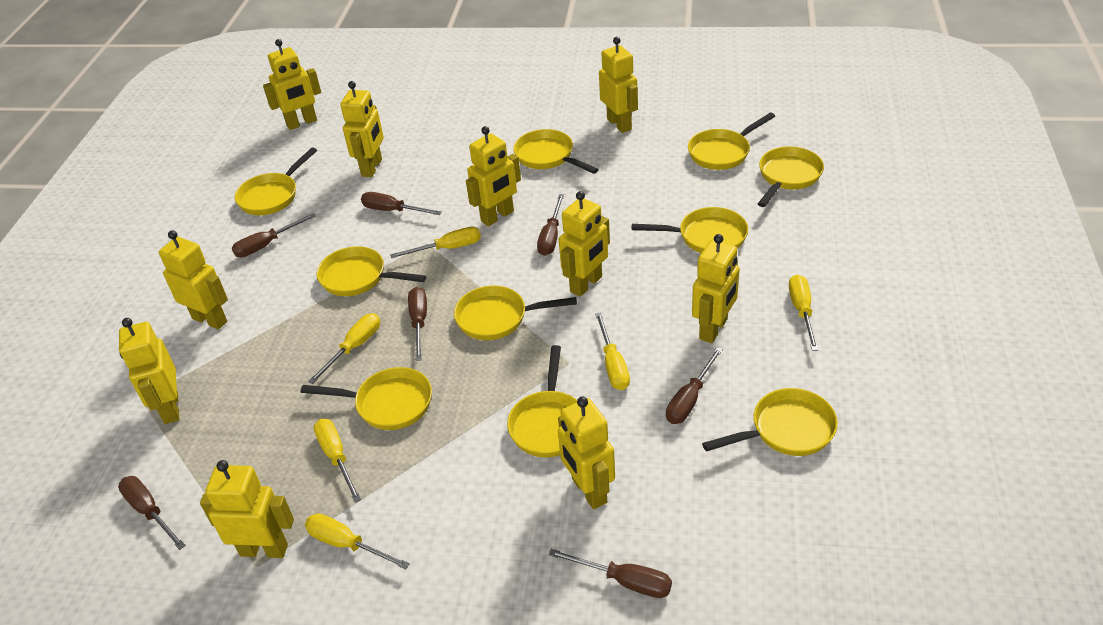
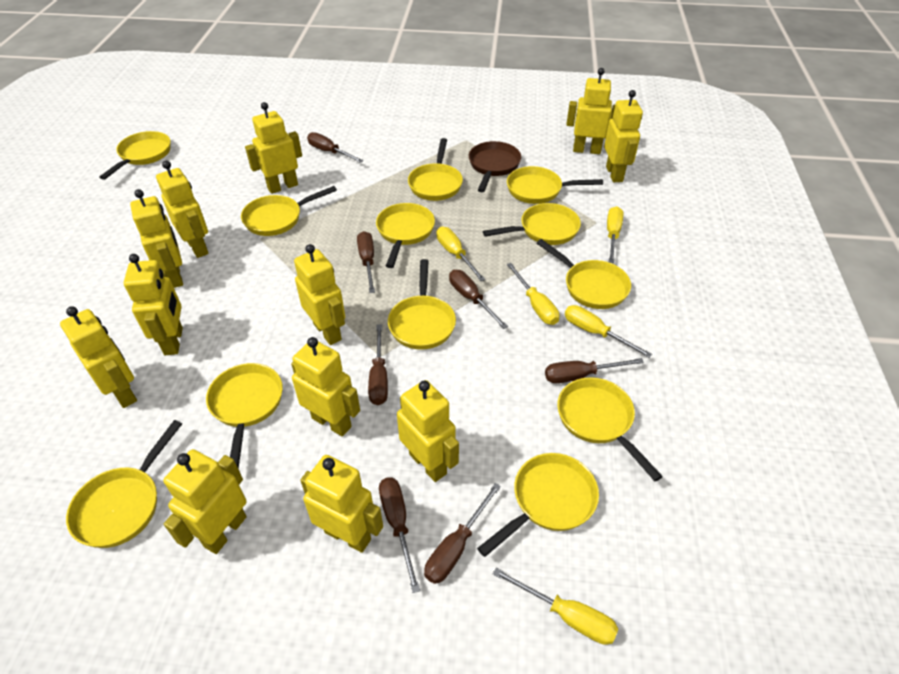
brown pan: none = 0 -> [469,141,521,192] = 1
yellow pan: [235,147,317,215] [300,367,432,430] [316,246,426,296] [454,286,577,340] [507,345,577,457] [513,129,599,174] [632,207,748,253] [688,113,775,170] [702,388,838,456] [758,147,824,207] = 10 -> [66,420,182,548] [99,131,171,180] [206,363,283,469] [241,186,337,236] [376,203,435,268] [388,259,456,350] [408,138,463,201] [477,453,599,557] [483,203,581,245] [507,166,603,204] [537,239,631,309] [557,377,663,481] = 12
yellow robot: [119,318,179,424] [159,230,228,330] [200,460,294,558] [263,39,321,130] [340,81,384,177] [466,126,521,226] [558,397,615,509] [559,191,610,297] [599,37,638,133] [692,234,740,343] = 10 -> [60,306,137,408] [124,254,183,355] [130,189,183,288] [156,161,209,258] [163,449,246,554] [245,102,302,194] [291,337,360,437] [294,244,345,345] [300,455,383,553] [397,380,459,482] [566,68,615,154] [604,90,643,182] = 12
yellow screwdriver: [305,513,410,570] [308,313,380,384] [314,419,361,503] [390,227,481,258] [595,312,630,390] [789,275,818,351] = 6 -> [436,227,485,281] [493,568,619,645] [507,263,559,325] [565,305,652,358] [607,206,623,263] = 5

